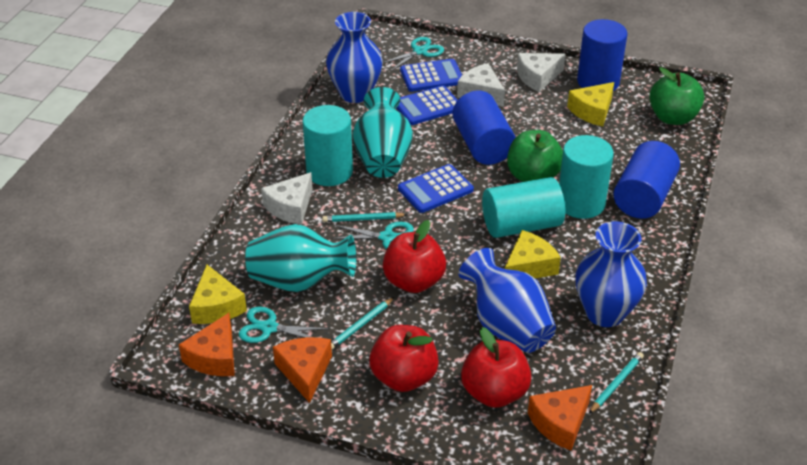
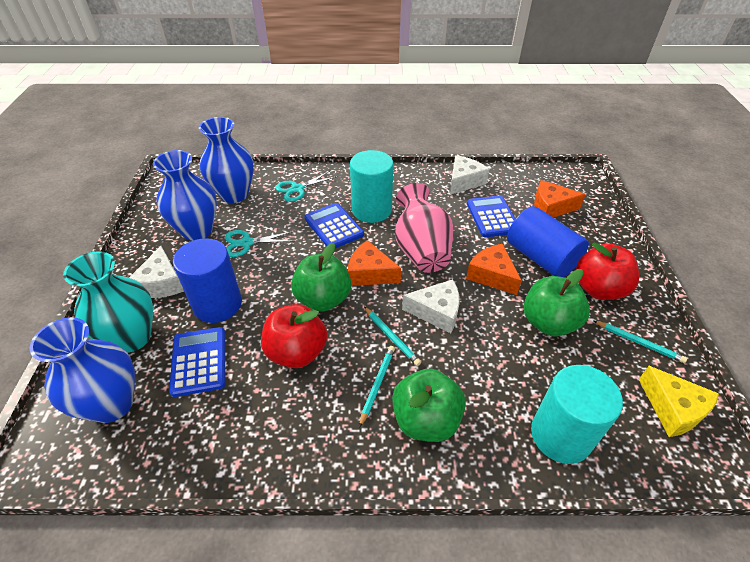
blue cylinder: [452,91,515,165] [577,19,627,91] [613,141,680,219] = 3 -> [173,238,242,323] [507,206,589,277] = 2
green apple: [507,130,563,182] [649,67,705,125] = 2 -> [291,243,351,312] [392,369,466,442] [524,269,590,337] = 3
pink vase: none = 0 -> [395,183,453,273] = 1
red apple: [369,325,439,392] [383,220,446,293] [461,327,532,408] = 3 -> [261,304,327,368] [576,243,639,300] = 2
turquoise cylinder: [302,105,353,186] [482,177,565,238] [559,135,614,219] = 3 -> [350,150,393,223] [531,365,623,464] = 2
turquoise scissors: [239,306,330,343] [331,222,414,249] [383,37,444,71] = 3 -> [225,230,295,257] [275,171,338,202] = 2
turquoise vase: [245,224,356,292] [352,87,413,178] = 2 -> [63,251,153,353] = 1
yellow cheese: [189,265,247,324] [505,230,561,279] [567,82,614,127] = 3 -> [639,366,719,437] = 1

